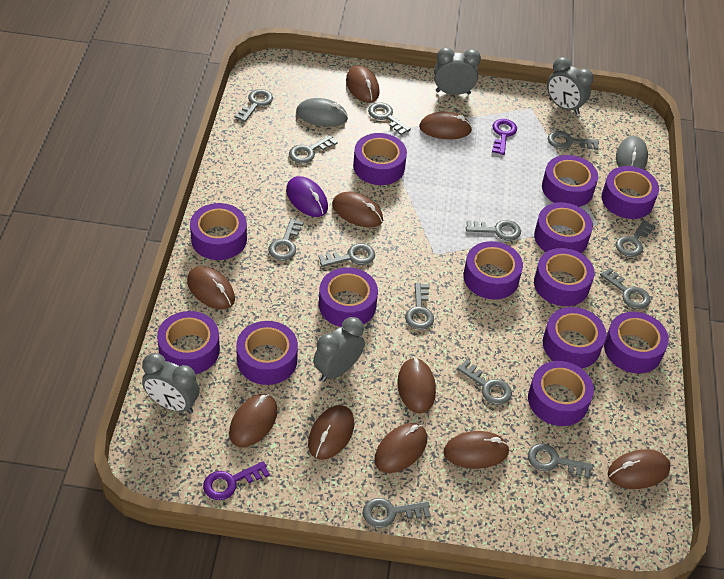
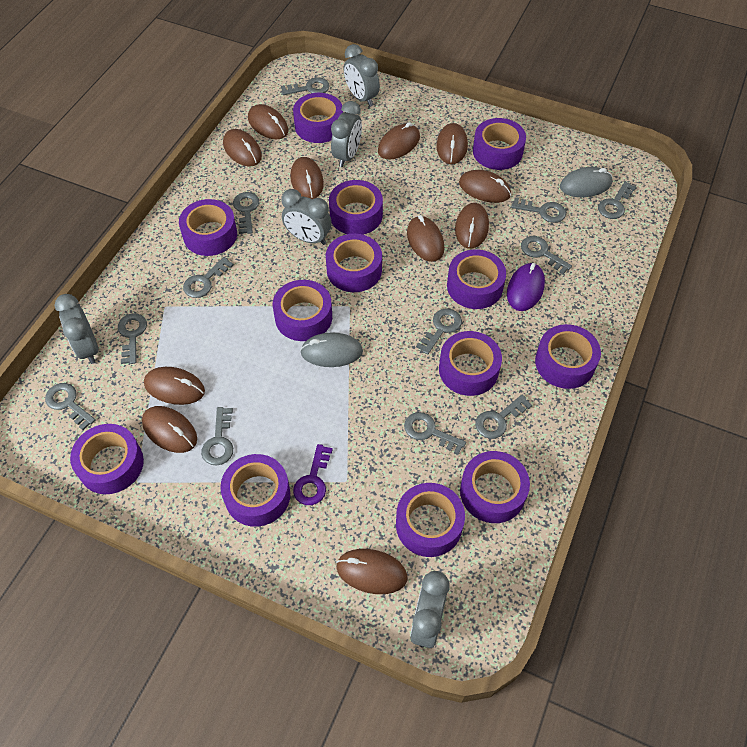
brown mouse: [187,266,235,309] [229,394,278,447] [308,405,354,460] [332,192,383,228] [346,65,380,103] [374,423,427,473] [397,357,436,414] [419,112,472,139] [444,431,510,469] [608,449,671,489] = 10 -> [142,406,197,453] [144,367,205,405] [223,129,262,166] [248,104,288,139] [290,157,324,199] [336,549,407,594] [378,122,420,160] [407,215,444,262] [436,123,468,164] [455,203,489,249] [459,170,511,203] = 11
grey clock: [142,353,200,413] [313,317,365,382] [434,47,481,95] [547,57,594,115] = 4 -> [55,294,98,364] [282,189,332,245] [331,101,362,167] [344,44,380,107] [410,571,450,648] = 5
grey key: [234,89,273,122] [268,218,304,261] [289,135,337,164] [318,243,375,267] [363,498,431,528] [368,102,411,135] [405,283,434,330] [457,360,512,405] [466,220,521,241] [528,443,593,479] [548,131,599,150] [600,268,651,309] [616,220,655,257] = 13 -> [45,383,96,430] [118,313,147,364] [183,257,234,298] [201,407,233,466] [233,192,259,234] [281,77,330,95] [404,412,466,455] [416,309,462,355] [475,395,532,439] [511,197,566,223] [521,236,572,274] [598,181,636,219] = 12
purple key: [203,461,270,500] [492,119,517,155] = 2 -> [293,444,333,505] = 1

